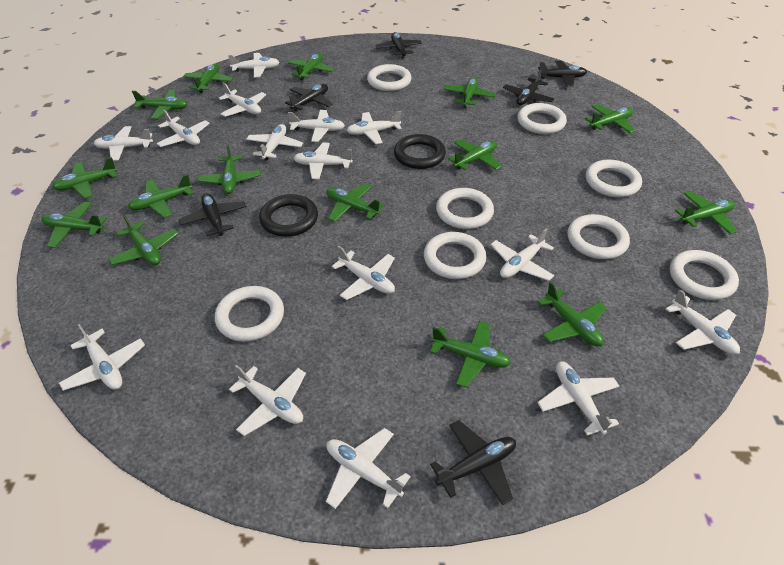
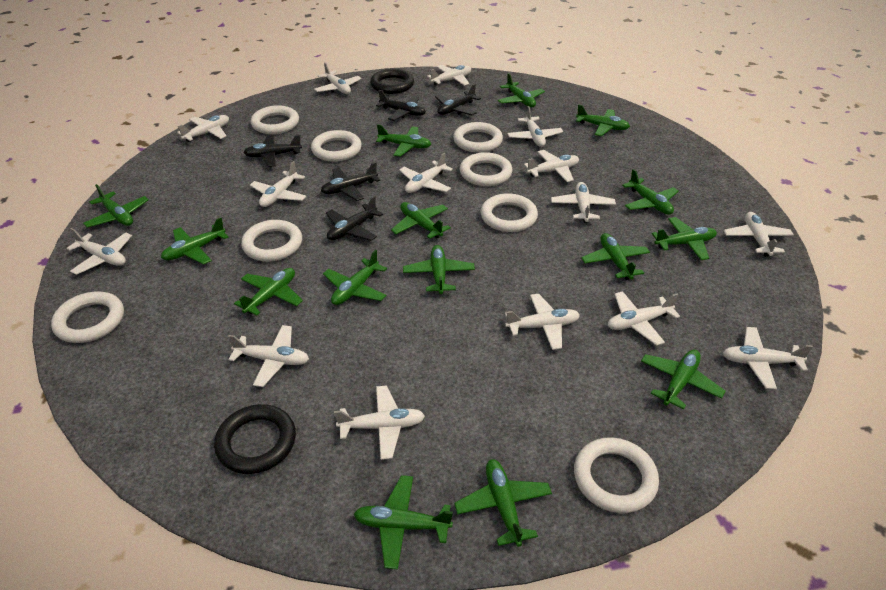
black plane: [179,193,246,236] [285,84,333,111] [375,32,422,58] [430,420,516,505] [503,69,554,105] [538,61,587,86] = 6 -> [243,135,302,167] [321,162,380,201] [326,196,383,241] [376,90,426,121] [435,84,481,115] = 5

